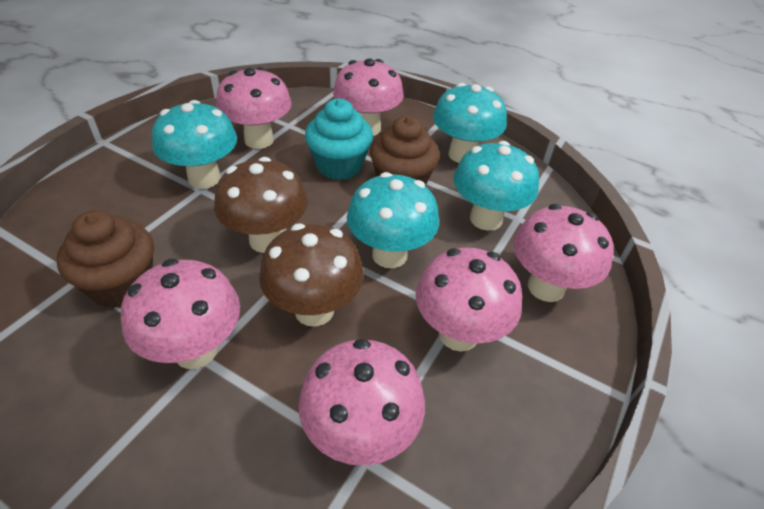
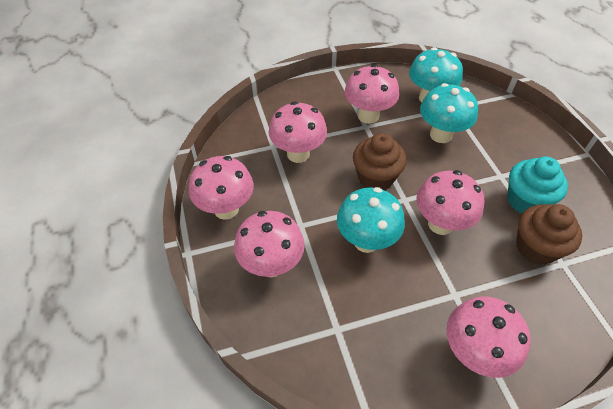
brown mushroom: [214,157,308,253] [259,223,364,327] = 2 -> none = 0
turquoise mushroom: [152,100,237,189] [347,172,439,268] [433,83,507,163] [453,141,539,231] = 4 -> [337,187,405,253] [409,47,463,102] [420,83,478,143] = 3

